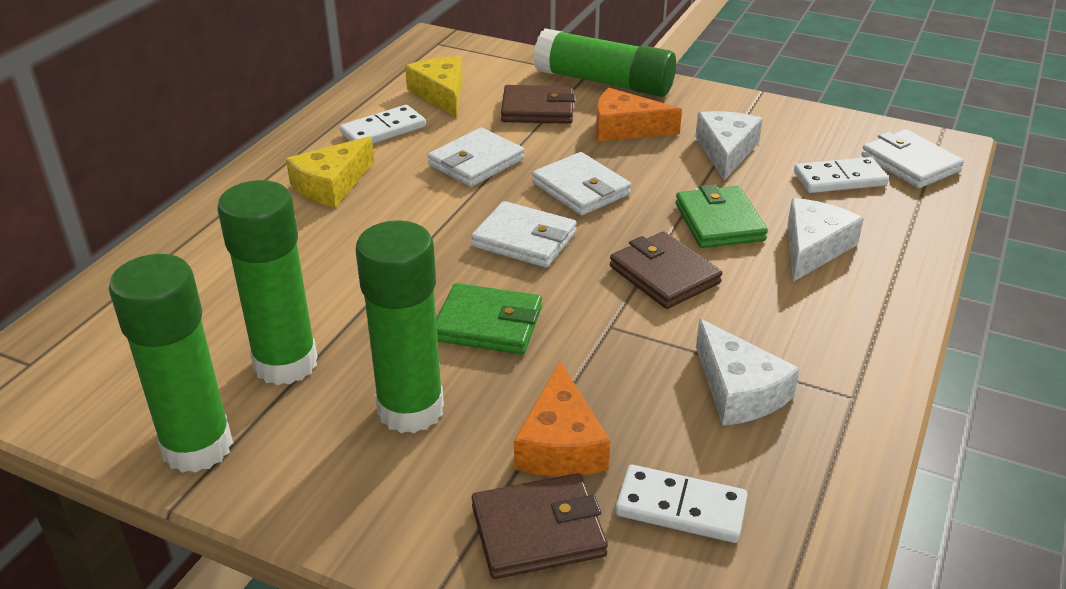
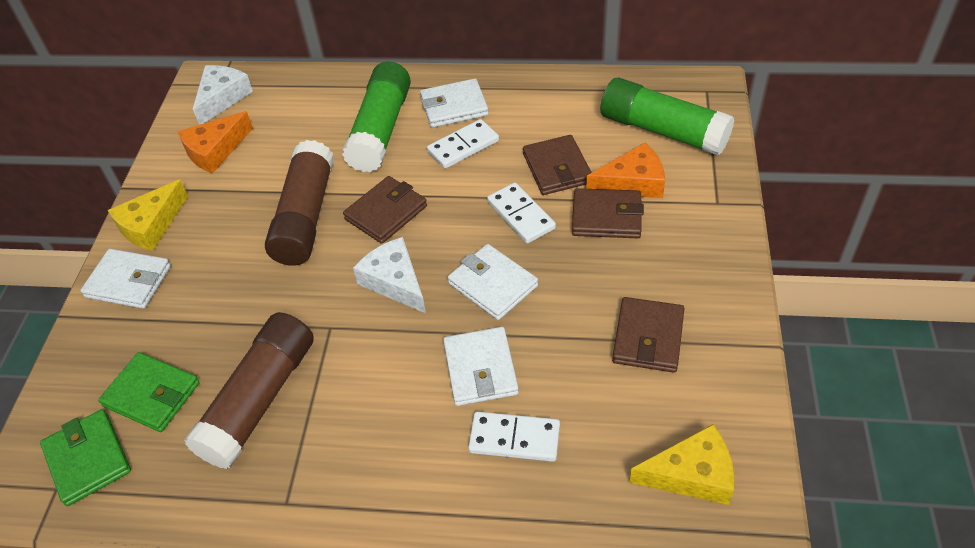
brown glue stick: none = 0 -> [184,312,314,469] [265,140,334,266] = 2
brown wallet: [472,473,608,579] [501,85,575,124] [610,231,722,309] = 3 -> [343,176,427,244] [523,135,592,195] [572,188,644,238] [612,297,685,373] = 4
green glue stick: [109,254,233,473] [217,180,318,385] [355,220,444,433] [534,28,676,97] = 4 -> [342,62,411,173] [600,77,734,155] = 2
white cheese: [695,111,763,181] [696,319,800,426] [787,198,864,282] = 3 -> [193,65,253,125] [353,237,426,313] = 2

